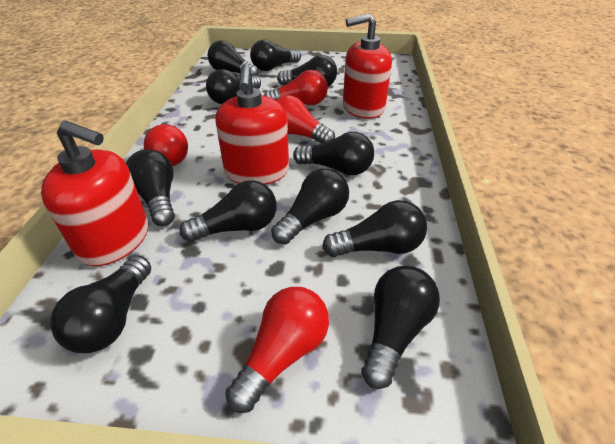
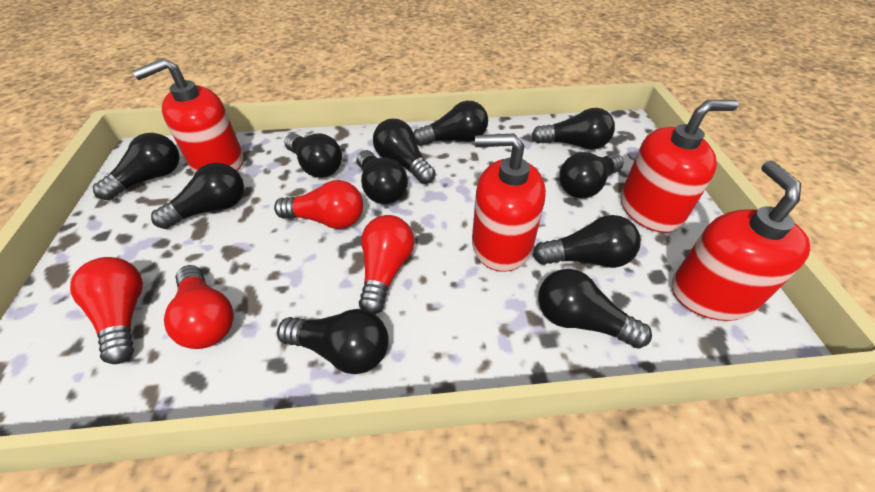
red soap dispenser: [41,121,148,266] [216,64,289,185] [343,13,392,119] = 3 -> [132,58,243,173] [472,134,546,272] [621,100,739,233] [672,161,810,321] = 4

